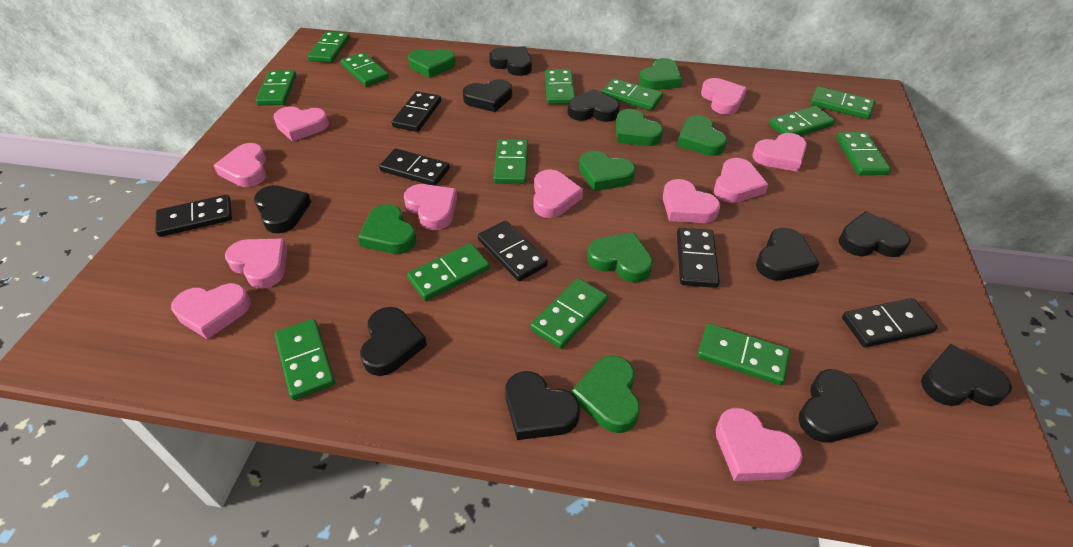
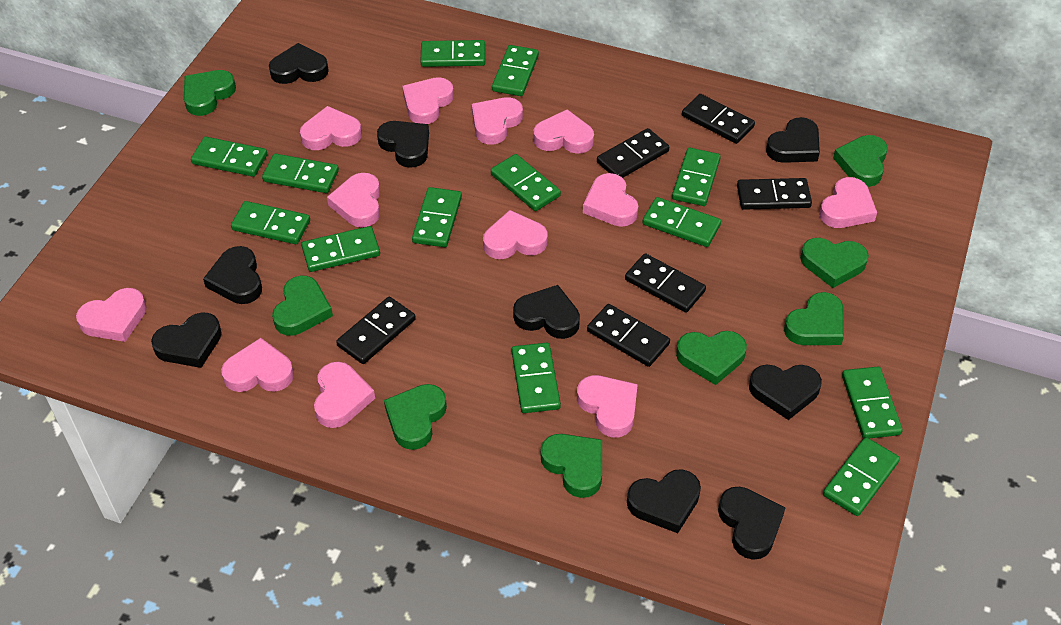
black heart: [254,185,311,233] [360,307,427,376] [463,79,512,112] [489,46,532,76] [505,371,580,440] [567,89,620,122] [756,228,819,280] [798,369,878,443] [839,211,911,257] [921,344,1012,406] = 10 -> [151,312,222,368] [203,246,262,304] [269,43,329,84] [377,121,429,168] [513,285,580,339] [627,469,701,533] [718,487,786,560] [749,365,822,420] [766,117,820,163] = 9
pink heart: [171,283,251,339] [213,143,266,187] [225,238,287,289] [273,106,329,142] [404,184,457,230] [534,169,583,218] [663,179,720,223] [701,78,747,115] [714,158,769,203] [716,408,803,481] [752,133,807,172] = 11 -> [76,288,147,342] [221,338,294,392] [300,106,362,150] [314,362,375,428] [327,173,380,227] [402,77,454,124] [472,97,523,144] [483,210,547,259] [533,109,594,154] [577,375,638,437] [583,173,638,227] [819,177,877,228] = 12

